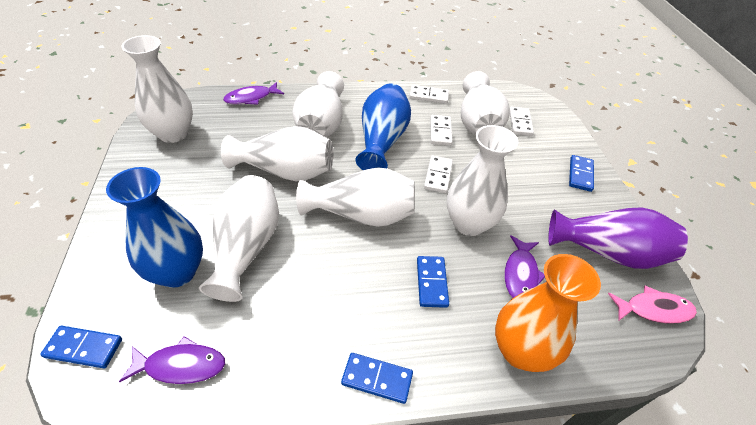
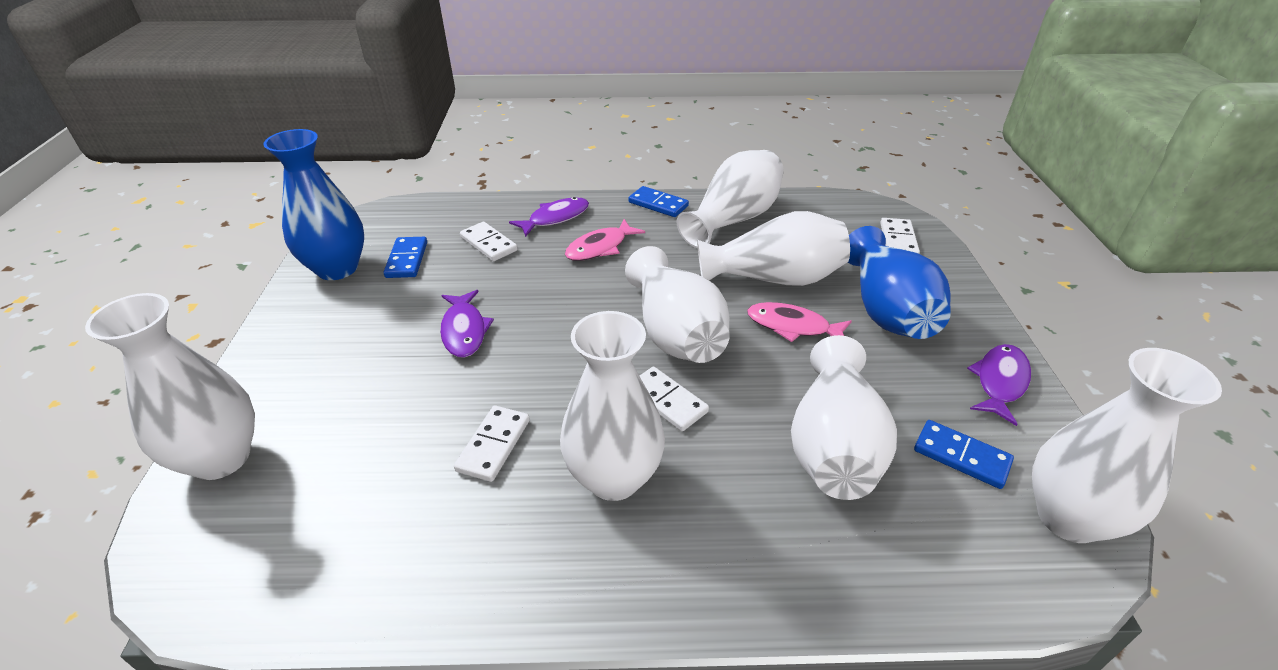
blue domino: [40,326,122,368] [341,353,413,404] [417,256,449,308] [569,155,594,192] = 4 -> [383,237,427,278] [629,186,689,217] [914,420,1014,489] = 3
orange vase: [495,254,601,372] = 1 -> none = 0
pink fish: [608,286,697,324] = 1 -> [565,219,645,261] [747,302,852,342] = 2
purple vase: [548,207,688,269] = 1 -> none = 0

